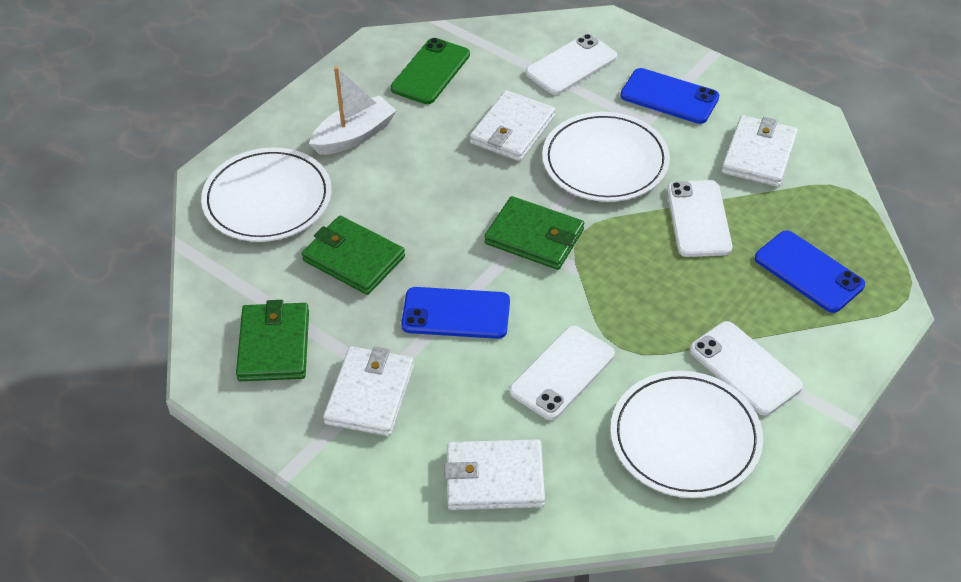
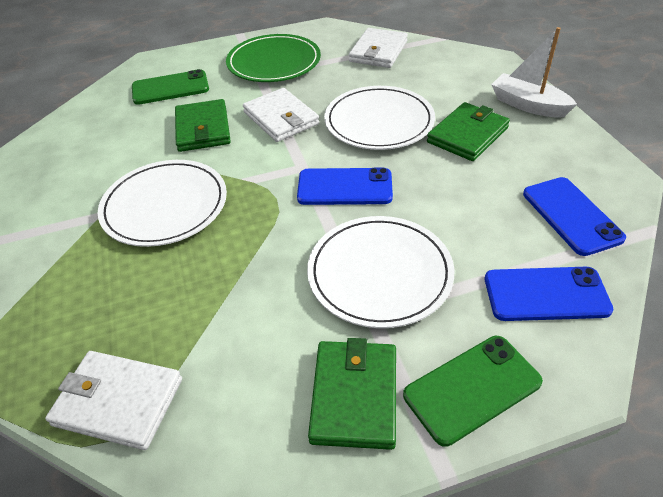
green phone: [391,38,470,104] = 1 -> [132,69,209,105] [403,336,543,447] = 2
green plate: none = 0 -> [226,34,321,82] = 1
white phone: [509,326,615,420] [526,34,617,95] [667,180,732,257] [690,321,803,416] = 4 -> none = 0
white wallet: [323,346,414,436] [444,439,545,510] [470,90,555,161] [721,115,798,187] = 4 -> [45,351,182,450] [243,88,319,142] [349,28,408,68] = 3

